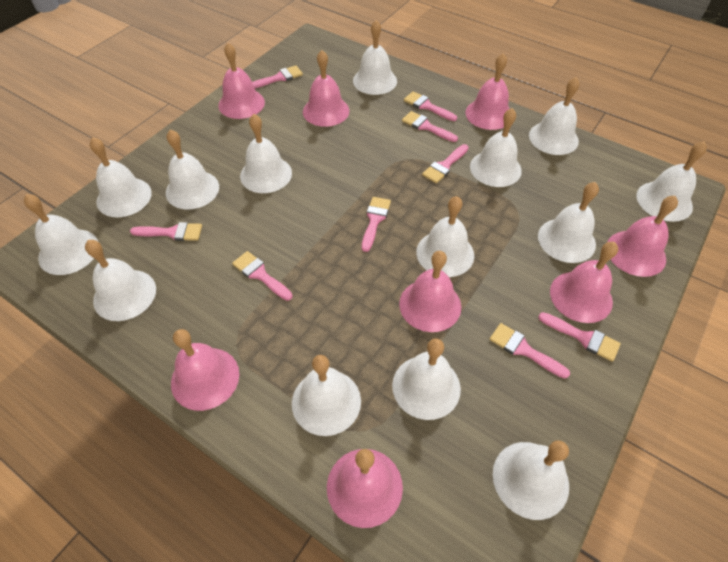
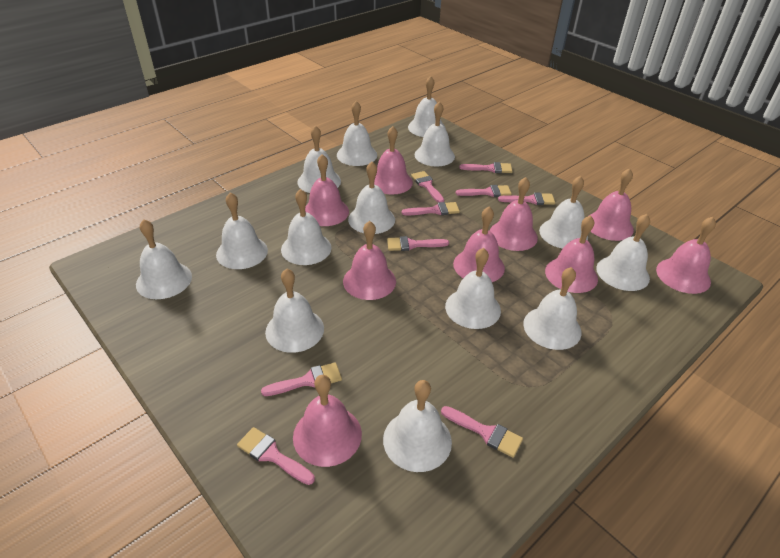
pink bell: [171,329,239,411] [218,43,265,119] [303,50,350,127] [327,449,403,528] [399,251,461,332] [465,53,510,130] [550,242,618,323] [608,196,678,277] = 8 -> [293,375,362,467] [305,154,349,226] [343,221,396,300] [374,126,413,195] [453,207,505,282] [490,177,538,251] [545,215,598,293] [589,168,634,241] [656,217,716,294] = 9

